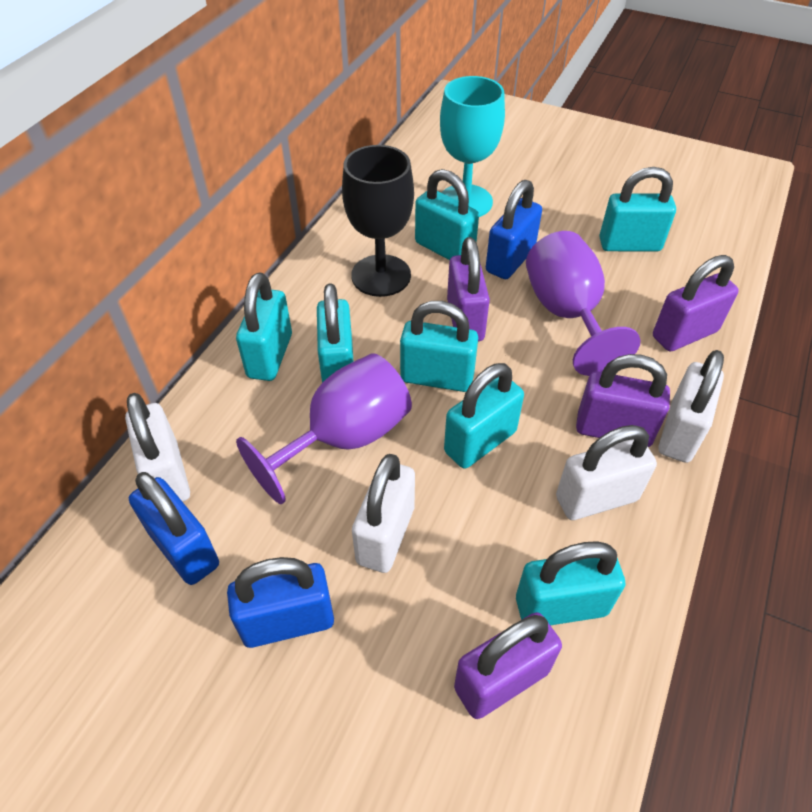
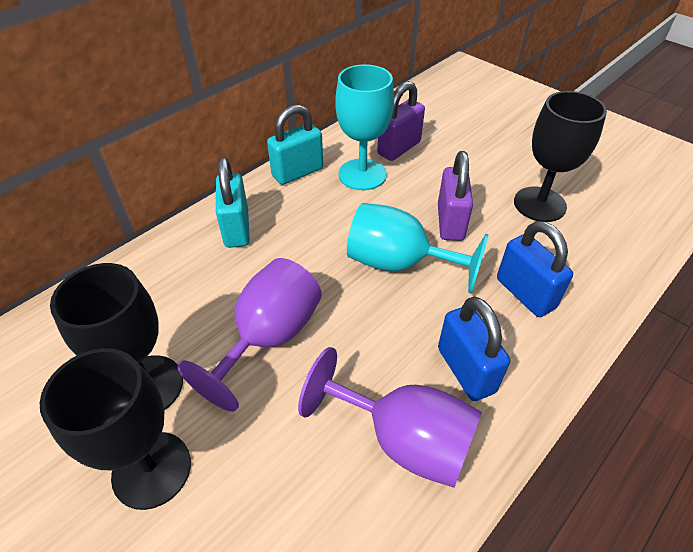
black goblet: [342,145,414,297] = 1 -> [40,348,191,510] [50,263,183,410] [514,91,607,222] = 3
blue padlock: [129,472,219,585] [227,557,334,648] [486,180,542,279] = 3 -> [438,297,510,401] [497,221,573,317] = 2
purple padlock: [447,237,490,341] [454,612,562,719] [576,354,670,447] [653,255,739,351] = 4 -> [377,81,425,161] [438,151,473,241] = 2
turquoise goblet: [440,76,505,217] = 1 -> [335,64,394,190] [347,203,488,293] = 2
turquoise padlock: [236,273,292,381] [317,283,354,383] [400,301,478,392] [415,169,479,260] [444,363,524,469] [516,541,625,625] [599,167,676,251] = 7 -> [216,157,250,248] [267,104,323,185] = 2
white padlock: [125,393,190,502] [352,454,415,573] [556,425,657,520] [659,350,724,463] = 4 -> none = 0

